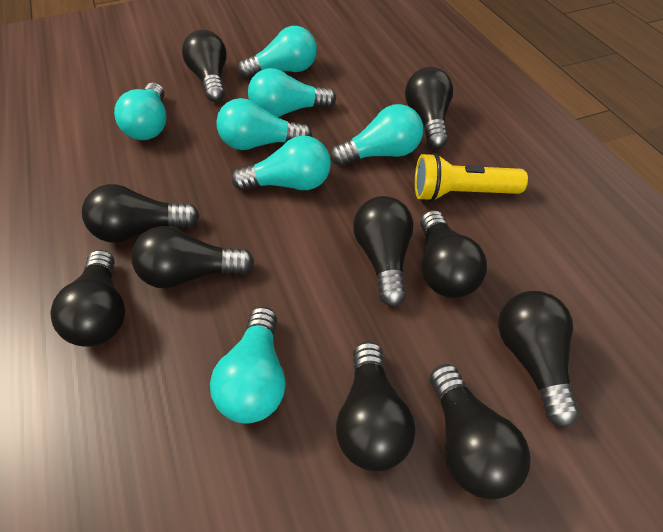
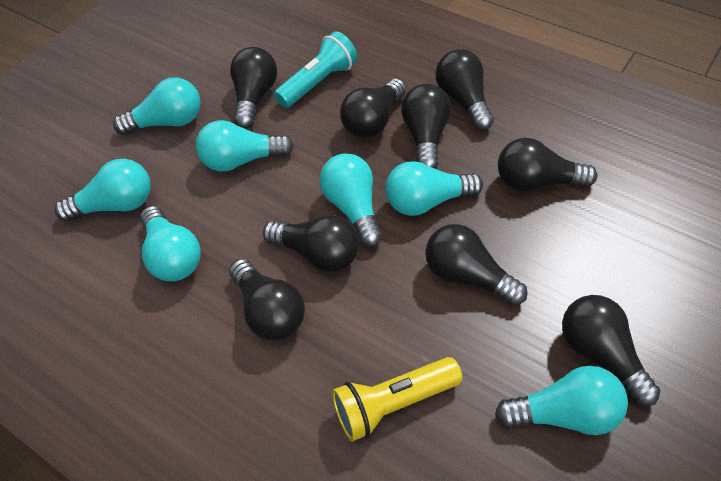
black light bulb: [50,250,125,347] [82,184,200,243] [132,226,254,289] [182,30,226,102] [336,341,415,471] [353,196,413,307] [405,67,453,149] [420,210,487,298] [430,364,531,500] [498,291,580,428] = 10 -> [229,259,305,340] [230,47,277,129] [263,215,359,272] [340,78,406,138] [401,84,451,169] [425,224,528,306] [436,49,494,130] [498,138,597,192] [562,295,660,406] = 9
turquoise flashlight: none = 0 -> [274,31,358,108] = 1

